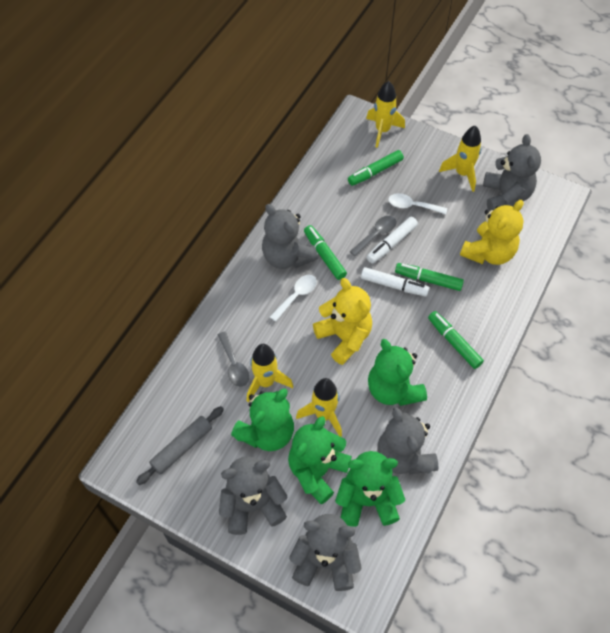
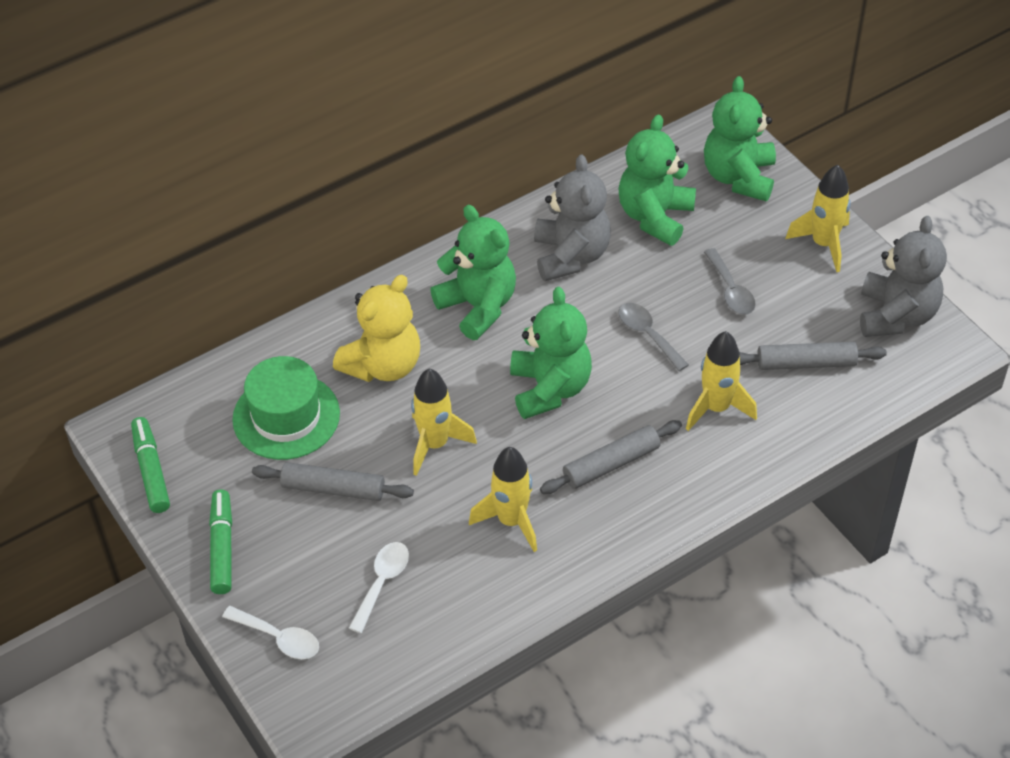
green hat: none = 0 -> [232,356,340,460] = 1
green marker: [304,225,347,280] [348,150,404,186] [395,263,464,291] [428,311,484,369] = 4 -> [131,417,170,513] [209,490,232,594] = 2
grey rolling pin: [136,406,224,485] = 1 -> [252,462,414,501] [540,420,682,494] [739,342,887,370] = 3
grey teddy bear: [219,456,287,535] [262,204,318,269] [289,514,362,591] [377,407,438,475] [483,134,541,211] = 5 -> [534,155,611,281] [860,216,947,337] = 2
white marker: [361,267,429,296] [367,217,418,263] = 2 -> none = 0
yellow teddy bear: [313,278,372,365] [460,200,524,265] = 2 -> [333,275,420,382] = 1

